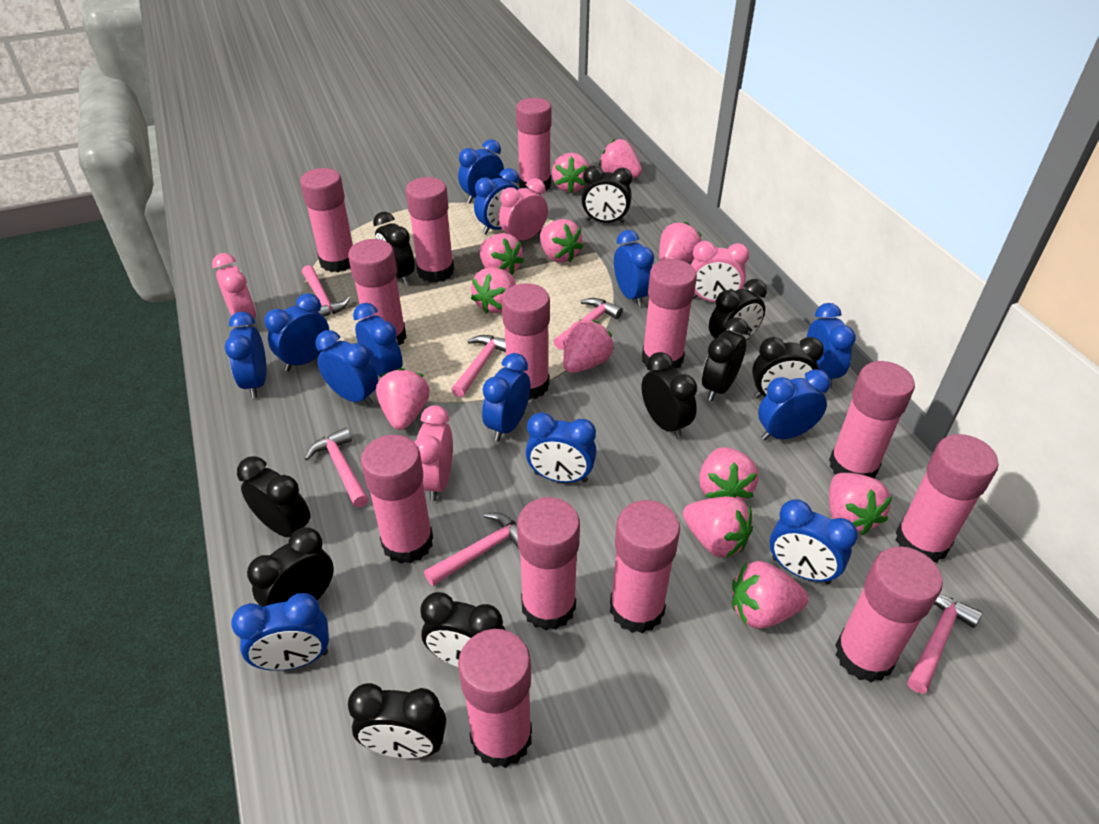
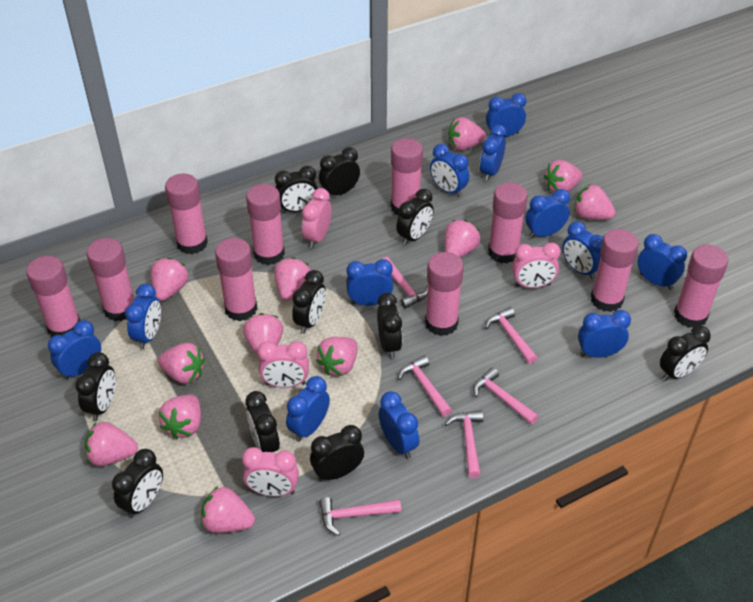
blue clock: [225,312,266,398] [231,593,329,671] [264,293,329,371] [316,330,378,406] [353,303,403,377] [458,139,504,203] [474,168,519,234] [482,353,530,441] [526,412,597,483] [614,230,654,307] [758,369,830,440] [770,499,858,584] [807,303,856,388] = 13 -> [48,320,101,380] [125,284,161,349] [286,376,330,442] [346,259,393,305] [378,391,419,459] [430,144,469,197] [480,125,506,181] [486,93,526,137] [526,189,570,239] [562,221,604,279] [578,310,631,358] [638,234,687,290] = 12
pink glue stick: [300,168,353,272] [348,239,406,346] [361,435,433,564] [406,177,454,282] [458,629,532,768] [502,283,550,400] [516,98,552,193] [517,497,580,631] [610,500,680,633] [642,259,697,369] [829,361,915,479] [835,546,943,682] [896,434,998,563] = 13 -> [26,256,80,337] [87,238,134,321] [165,174,208,254] [215,238,257,321] [246,184,285,265] [391,138,423,216] [425,252,464,336] [488,182,528,263] [591,229,639,312] [674,245,728,328] = 10

